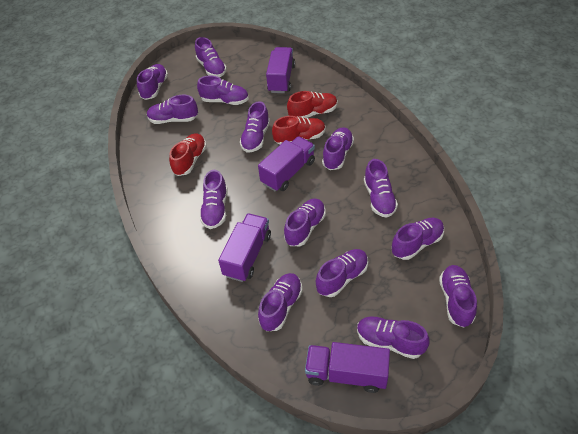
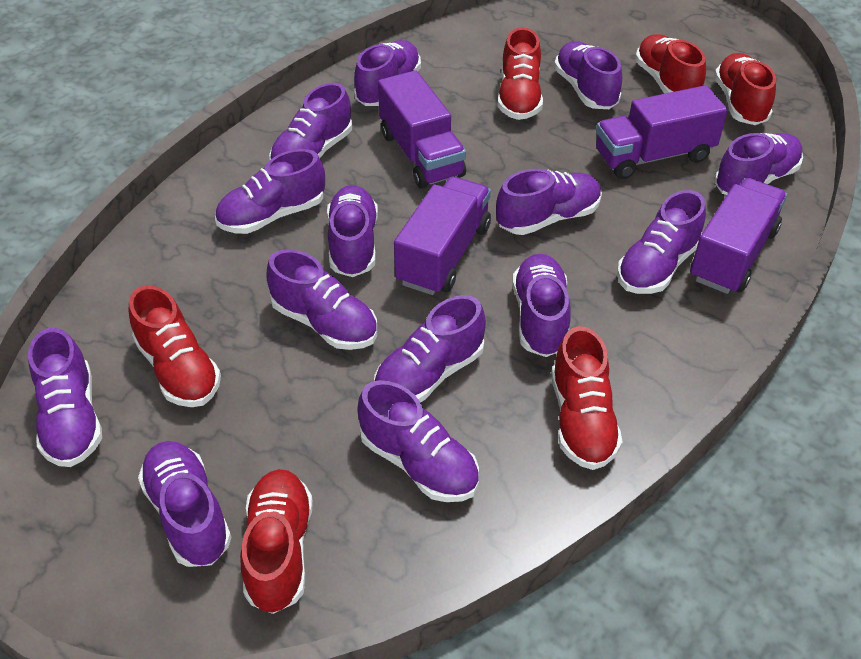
red shoe: [169,133,207,176] [272,116,326,145] [287,91,337,118] = 3 -> [129,285,221,407] [240,469,313,614] [498,27,543,120] [551,326,622,470] [635,34,706,94] [714,53,776,125] = 6

